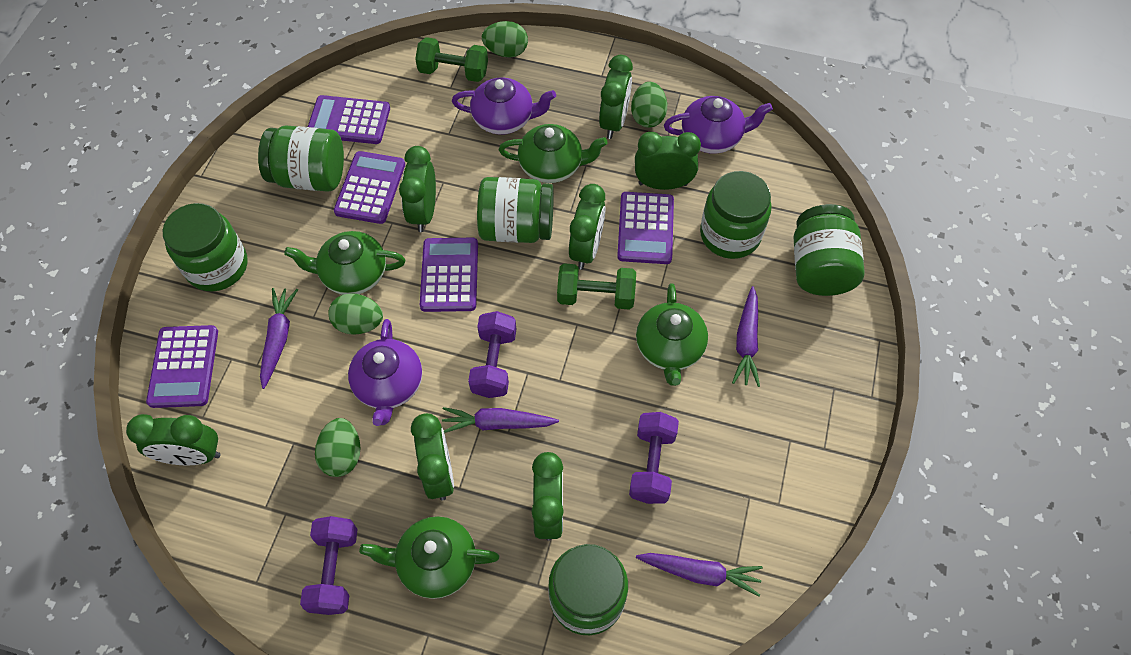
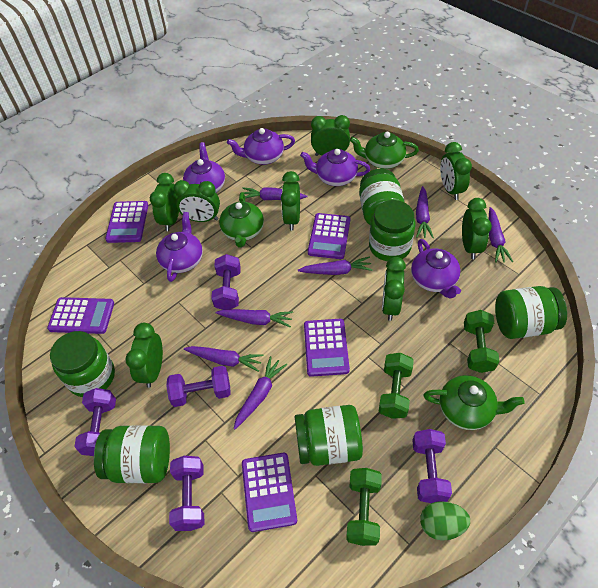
green clock: [126,414,221,466] [399,146,436,232] [411,413,454,501] [531,452,564,541] [569,184,606,270] [599,55,633,139] [635,132,701,190] = 7 -> [126,323,163,388] [150,173,179,231] [174,180,220,222] [281,171,300,230] [311,115,350,156] [382,257,406,321] [440,142,472,200] [462,198,492,259] = 8
green dumbbell: [415,37,488,82] [557,263,636,310] = 2 -> [346,468,382,546] [379,353,414,419] [464,310,499,373] = 3
green egg: [315,418,360,477] [328,293,383,335] [482,21,528,58] [631,82,667,128] = 4 -> [420,501,470,541] = 1
green teapot: [284,231,405,295] [359,516,499,599] [499,124,608,183] [636,283,708,386] = 4 -> [219,192,264,248] [350,132,419,169] [423,375,524,430] = 3
purple carrot: [260,288,298,389] [442,407,559,433] [636,553,763,597] [732,286,760,387] = 4 -> [184,346,264,372] [216,309,293,328] [234,356,287,429] [242,187,308,200] [298,257,373,275] [416,186,434,238] [489,207,513,263] = 7
purple dumbbell: [300,516,358,615] [468,311,516,398] [629,412,679,504] = 3 -> [74,388,116,456] [166,366,231,407] [169,456,204,531] [211,254,241,310] [412,429,452,503] = 5
purple teapot: [348,319,422,426] [452,78,556,135] [664,96,773,154] = 3 -> [156,212,203,282] [183,142,225,193] [227,128,295,165] [300,149,370,186] [411,239,461,299] = 5

